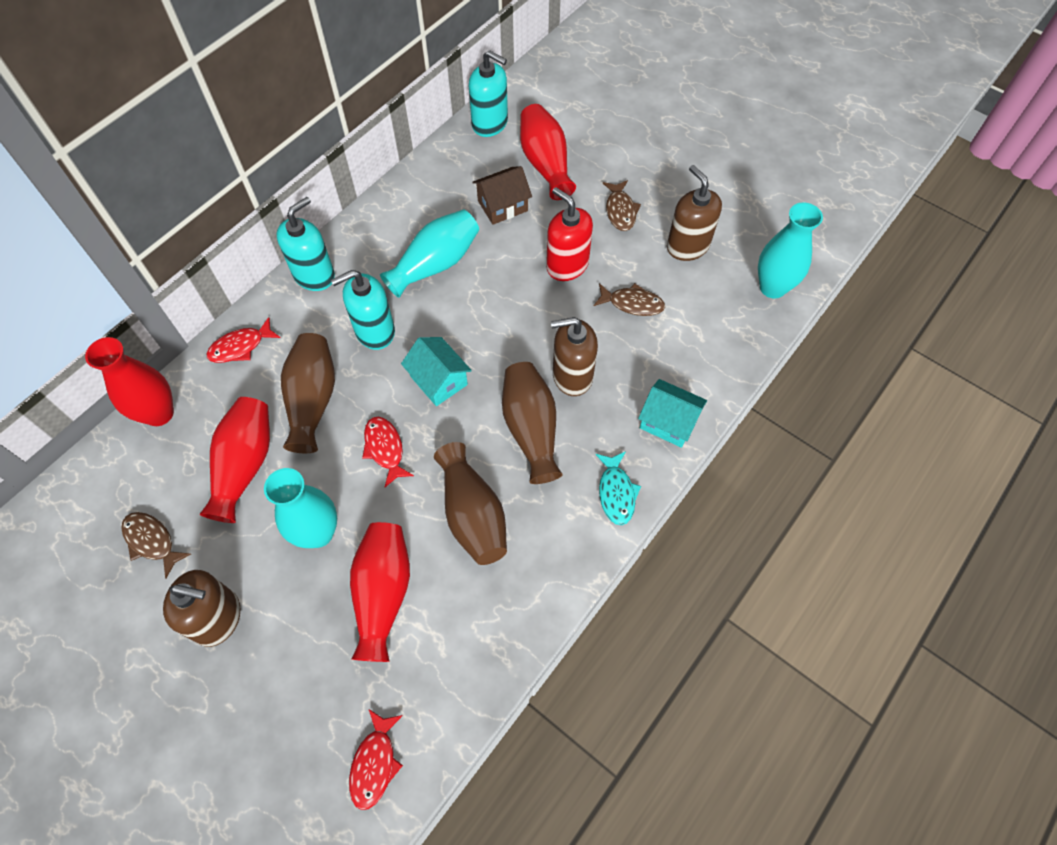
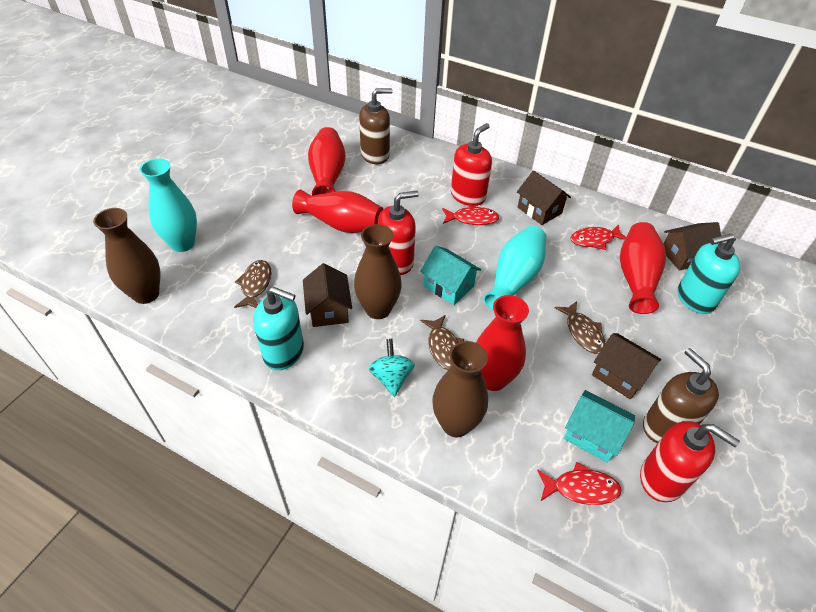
brown house: [472,166,532,225] = 1 -> [303,263,352,327] [517,171,571,225] [592,333,661,400] [664,222,722,271] = 4
brown soap dispenser: [163,570,241,647] [551,317,598,396] [667,165,722,261] = 3 -> [359,88,392,164] [643,348,719,443] = 2
red soap dispenser: [546,187,593,281] = 1 -> [378,191,419,275] [451,123,492,206] [640,421,740,502] = 3
turquoise fish: [595,451,641,525] = 1 -> none = 0
turquoise soap dispenser: [277,197,335,291] [331,270,395,350] [469,50,508,137] = 3 -> [253,287,304,370] [678,233,741,314] = 2
turquoise spinning top: none = 0 -> [368,339,415,397] = 1
turquoise vase: [264,468,337,548] [380,210,479,298] [758,202,823,298] = 3 -> [140,159,197,252] [483,226,547,311] = 2

